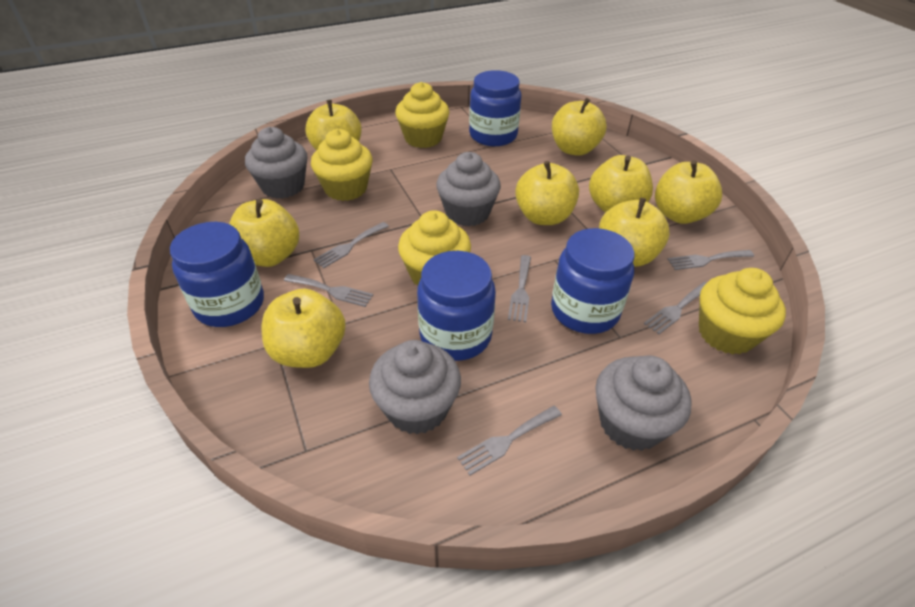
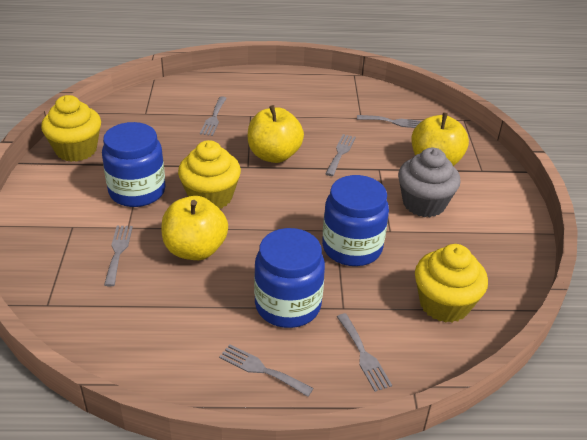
blue jar: [170,222,264,327] [417,251,496,361] [469,70,521,146] [551,228,634,334] = 4 -> [102,122,166,207] [254,228,325,328] [322,175,389,266] = 3
grey cupcake: [245,127,307,199] [369,340,461,435] [436,152,501,226] [595,355,692,451] = 4 -> [398,148,461,217] = 1
yellow apple: [229,199,299,267] [262,289,346,368] [305,100,361,150] [515,161,579,225] [552,98,606,156] [589,155,653,213] [599,198,670,267] [655,160,722,224] = 8 -> [161,196,228,260] [248,105,304,163] [411,113,469,166] = 3
yellow cupcake: [311,129,372,201] [395,82,449,148] [398,210,471,286] [699,268,786,354] = 4 -> [41,95,101,162] [178,140,241,208] [415,244,488,323] = 3

